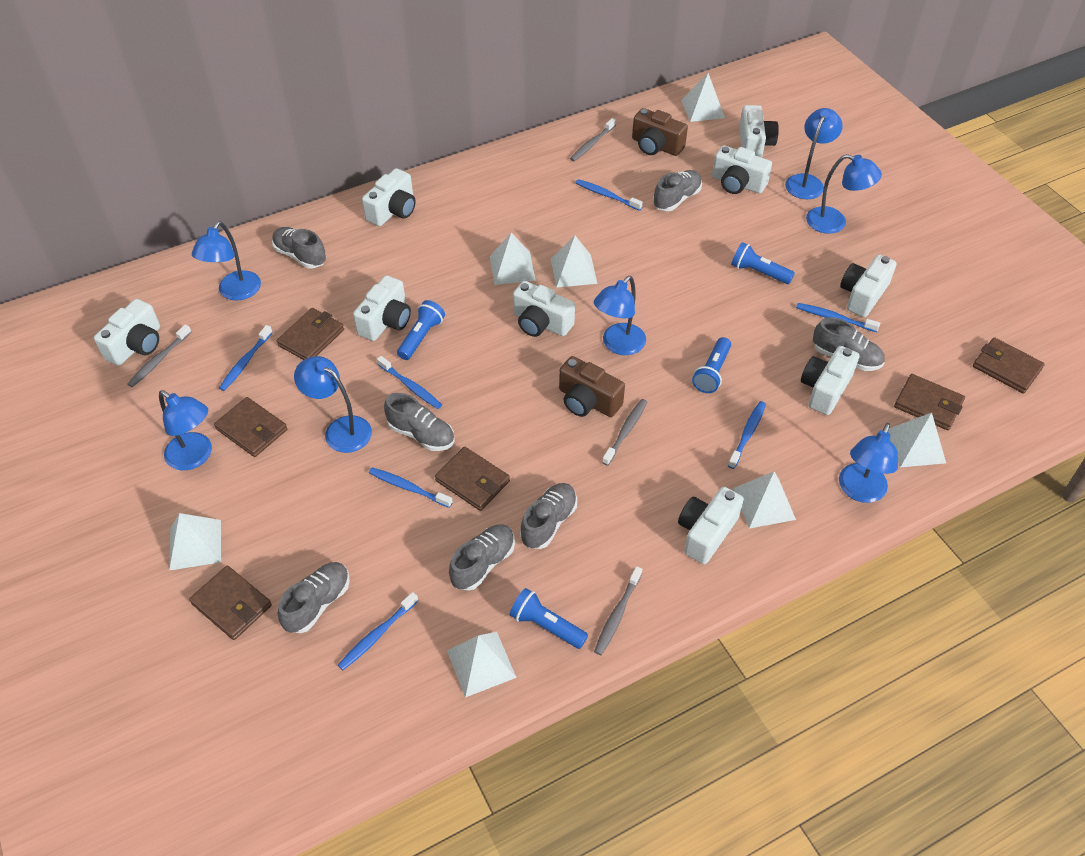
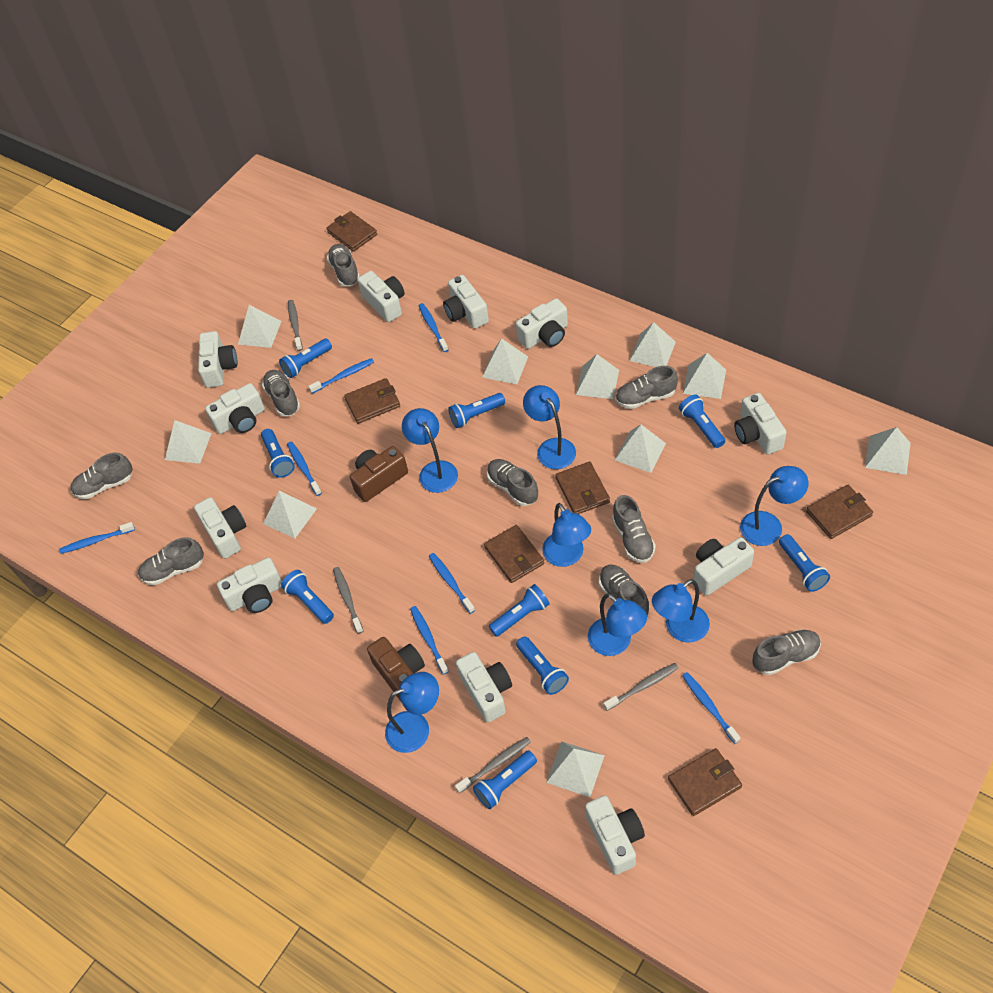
blue flashlight: [397,300,445,360] [510,588,588,649] [692,337,731,393] [731,242,795,284] = 4 -> [261,429,295,478] [279,339,332,378] [281,570,334,624] [448,393,505,428] [473,751,537,809] [489,584,550,637] [516,637,569,695] [679,394,725,448] [779,534,830,592] = 9
grey shoe: [272,227,326,268] [278,562,350,633] [384,393,455,451] [449,524,515,591] [520,483,577,549] [653,170,702,211] [813,317,885,371] = 7 -> [70,453,133,499] [138,537,204,585] [262,370,300,416] [327,244,360,286] [487,459,538,506] [599,565,649,616] [612,495,656,563] [615,366,678,409] [752,630,821,675] = 9
white camera: [94,299,160,366] [353,275,411,341] [362,168,416,226] [513,281,575,337] [678,487,744,564] [712,145,772,194] [739,105,779,158] [801,346,860,415] [840,254,897,317] = 9 -> [194,497,247,559] [198,331,238,388] [205,383,265,434] [217,557,282,613] [358,271,405,322] [443,275,489,329] [456,652,512,723] [516,298,568,349] [585,796,645,875] [694,537,754,596] [734,393,787,455] = 11
white pyramid: [169,513,221,571] [447,632,517,698] [490,232,536,285] [551,236,598,288] [681,73,725,122] [733,471,796,528] [888,413,946,467] = 7 -> [165,420,212,464] [238,305,282,348] [263,491,317,538] [482,339,528,384] [546,741,605,797] [576,354,619,399] [615,424,666,473] [629,322,676,367] [683,353,726,399] [865,427,911,475] = 10

